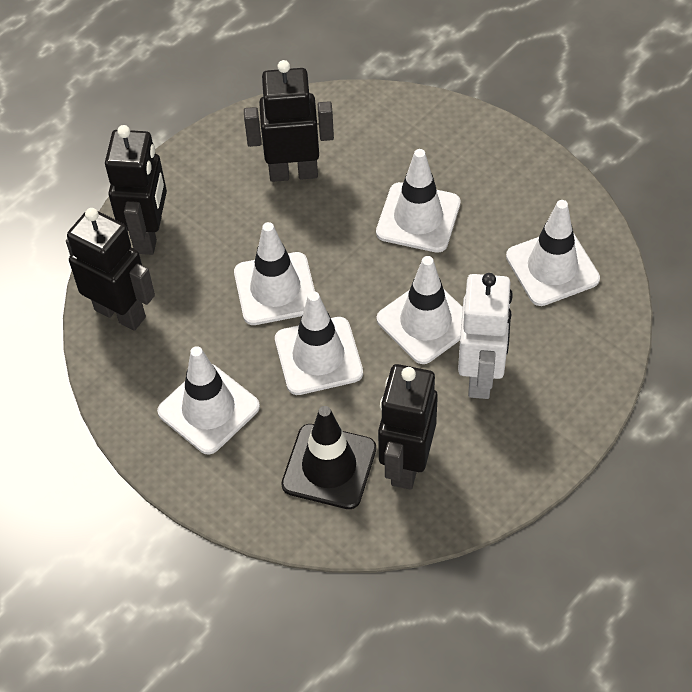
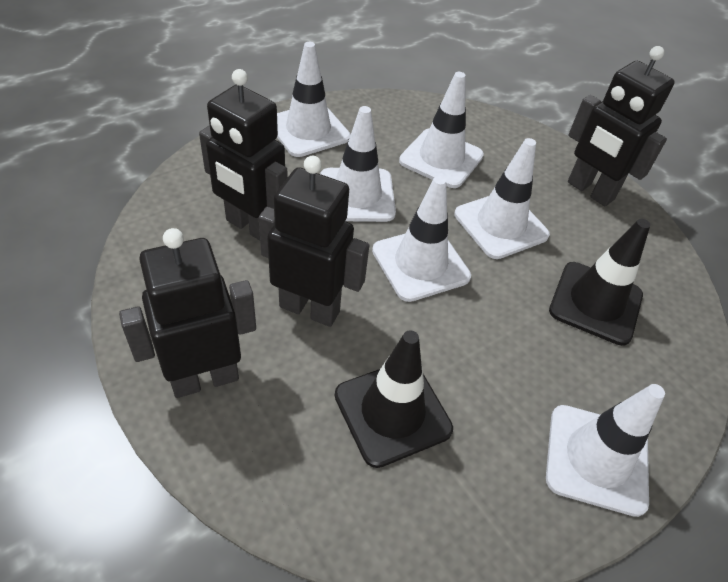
black traffic cone: [281,406,376,509] = 1 -> [335,330,453,468] [549,219,650,346] = 2
white robot: [458,273,513,399] = 1 -> none = 0

